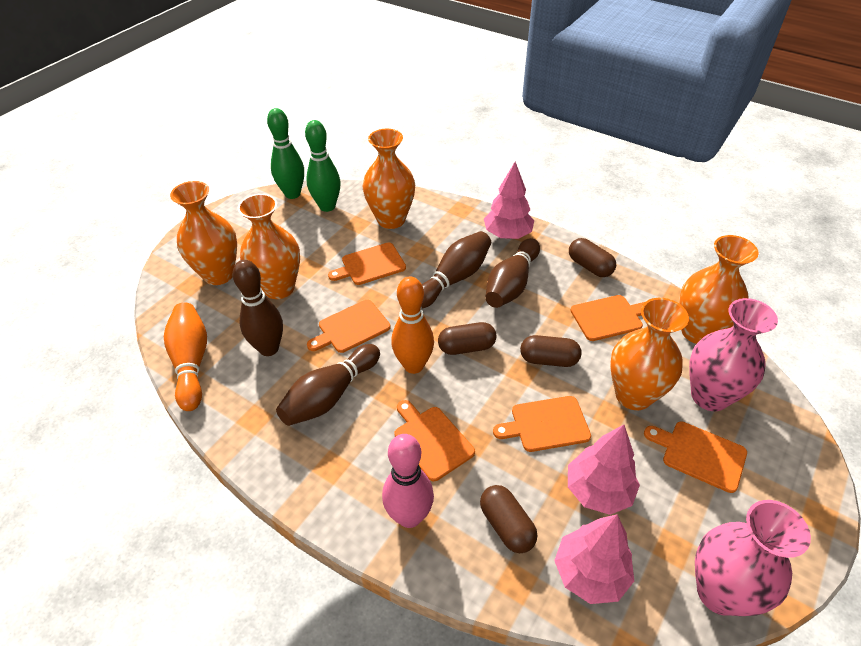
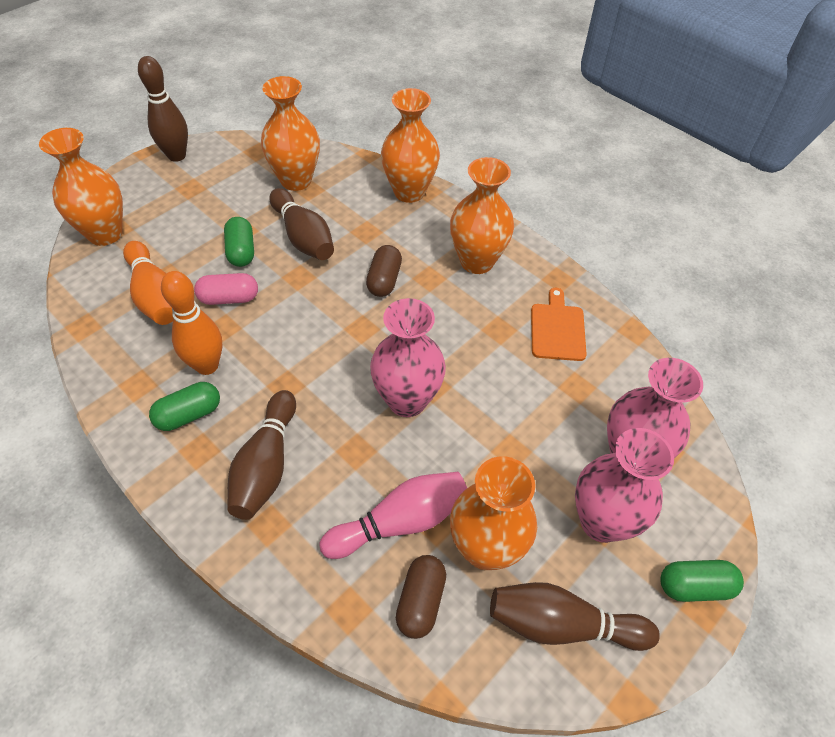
brown capsule: [438,322,497,355] [480,485,537,553] [520,335,581,367] [569,238,616,277] = 4 -> [366,245,402,297] [396,555,446,639] = 2
green bowling pin: [267,108,304,199] [305,120,341,212] = 2 -> none = 0
green capsule: none = 0 -> [149,382,220,431] [224,217,254,267] [660,560,744,602] = 3
orange cutting board: [307,300,391,353] [328,242,406,285] [395,400,475,481] [493,396,591,452] [570,295,645,341] [644,421,747,493] = 6 -> [531,288,587,361] = 1
pink capsule: none = 0 -> [194,273,258,305] = 1
pink tree: [484,162,534,239] [554,514,634,604] [568,425,640,515] = 3 -> none = 0
pink vase: [689,298,778,411] [695,500,811,616] = 2 -> [370,298,446,417] [575,428,674,543] [607,358,703,458] = 3

